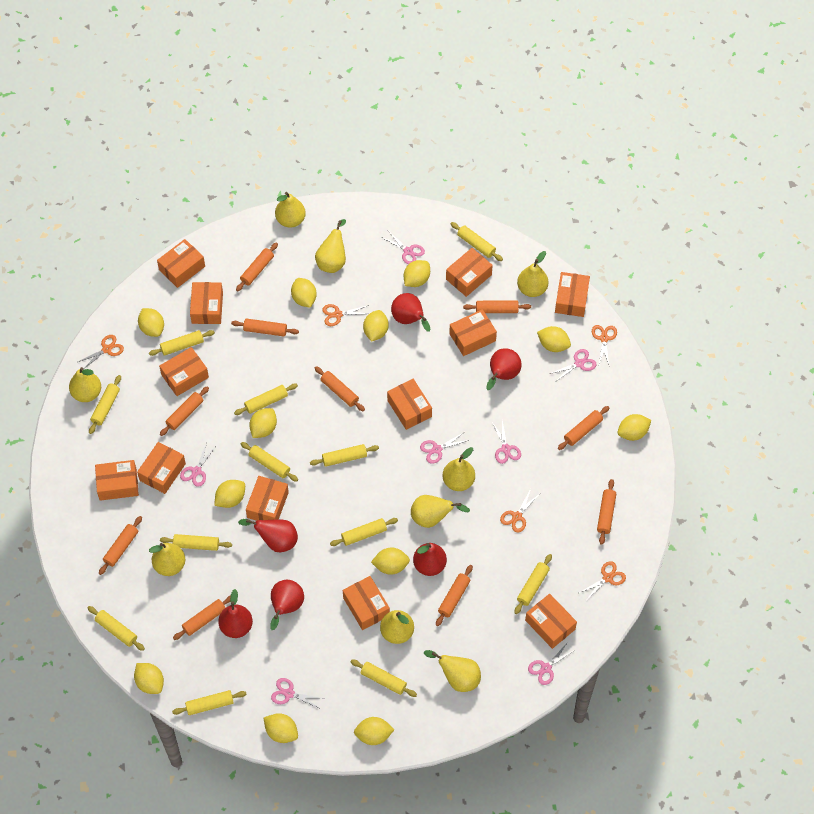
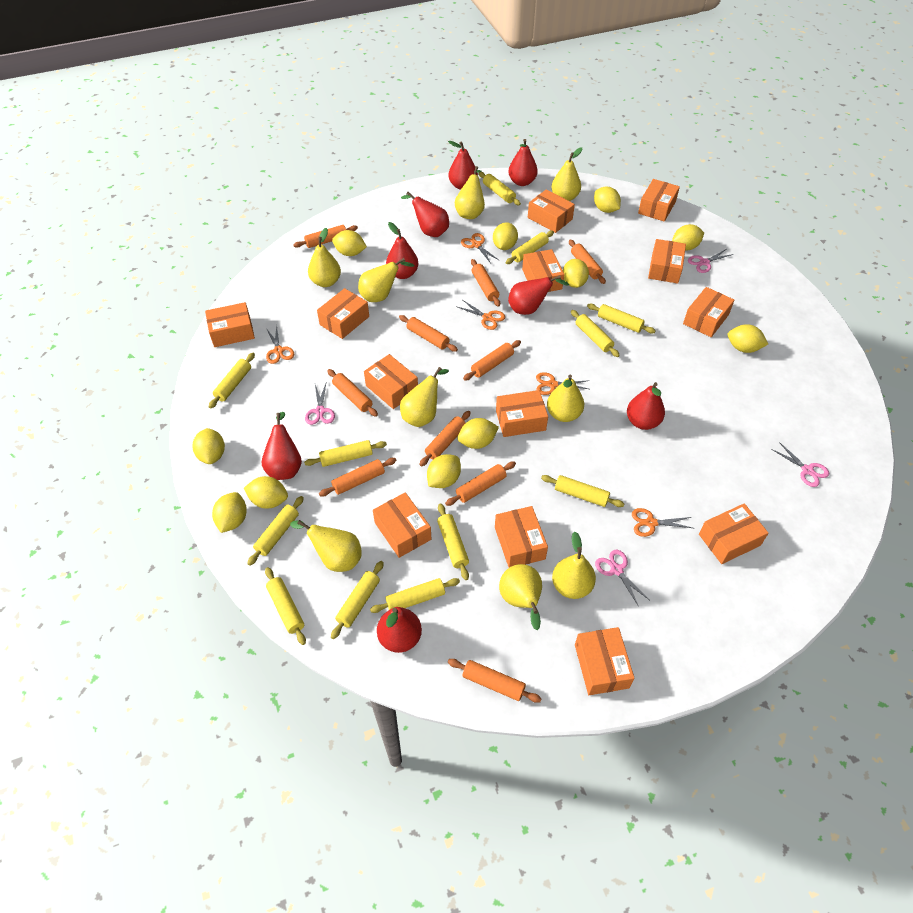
orange box: [95,460,139,501] [137,442,186,494] [157,239,205,288] [159,347,209,396] [190,282,223,324] [246,476,289,521] [343,576,390,630] [387,379,432,430] [446,248,493,297] [449,309,497,356] [525,594,577,649] [555,272,590,317] = 12 -> [205,302,255,347] [317,288,369,339] [364,354,418,409] [373,492,431,558] [495,506,548,568] [496,390,548,437] [522,249,564,292] [528,189,575,233] [575,627,635,695] [638,179,680,222] [648,239,686,284] [683,287,734,337] [699,503,768,564] = 13
pink scissors: [180,443,217,487] [271,678,325,709] [381,231,425,264] [420,432,469,464] [492,421,521,464] [528,643,576,685] [550,349,597,382] = 7 -> [305,381,335,425] [595,550,649,607] [688,249,734,273] [771,442,829,487] = 4
red pear: [218,589,253,638] [238,519,298,552] [270,580,304,630] [391,293,430,332] [413,543,447,576] [486,348,521,390] = 6 -> [262,412,302,480] [377,607,422,653] [386,222,418,279] [401,192,449,237] [448,141,478,190] [508,139,538,186] [508,275,569,315] [627,382,665,430] = 8
yellow lemon: [134,663,164,694] [138,308,164,337] [214,480,245,508] [249,408,277,438] [264,713,298,743] [291,278,317,308] [354,717,395,745] [363,310,389,342] [371,547,410,575] [404,260,430,287] [537,326,571,352] [618,414,651,441] = 12 -> [192,428,225,464] [212,492,247,533] [244,476,288,508] [332,230,367,256] [427,454,461,488] [458,418,499,449] [493,222,518,250] [563,259,589,288] [594,187,621,213] [672,224,704,250] [728,324,768,353] = 11

